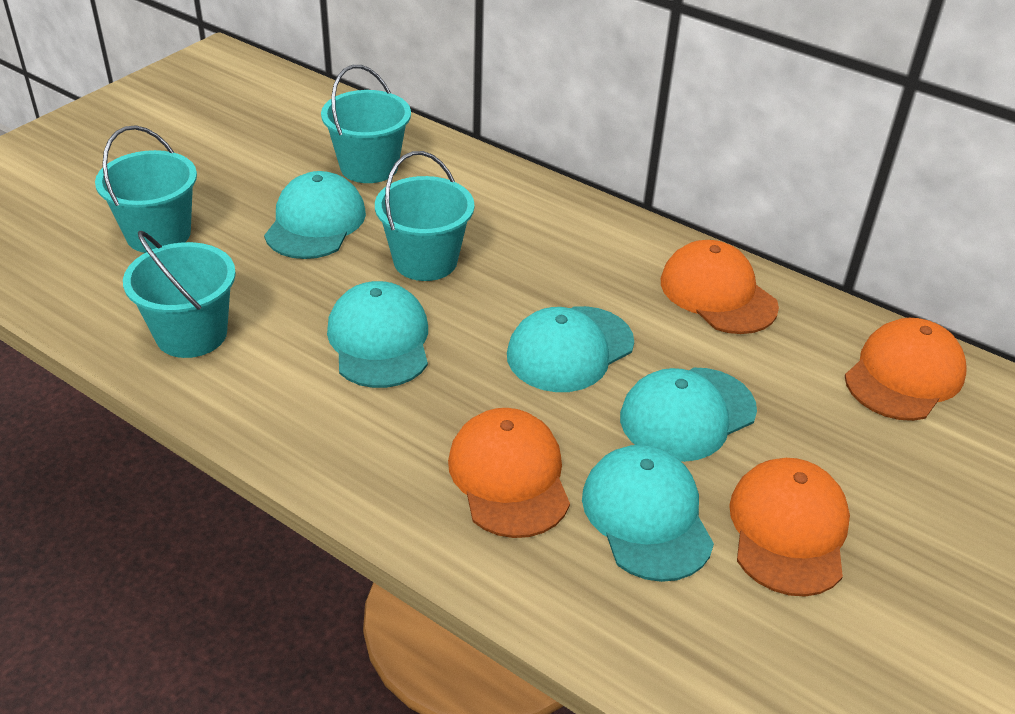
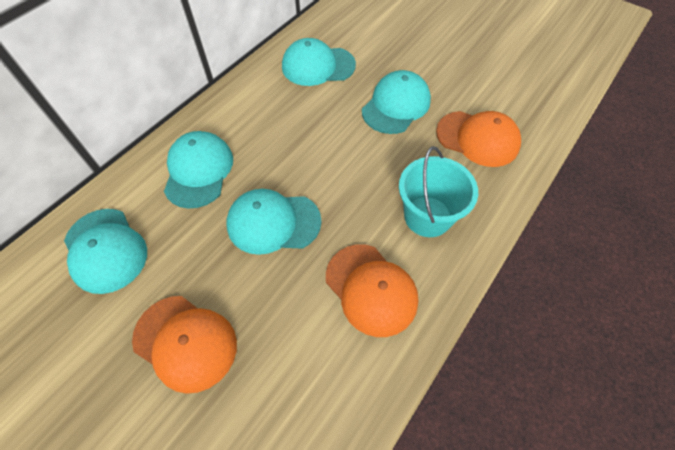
orange cap: [448,408,570,538] [661,240,779,334] [729,458,850,597] [845,318,967,421] = 4 -> [132,296,237,394] [326,244,418,337] [436,111,521,167] = 3
turquoise bucket: [95,125,197,253] [123,231,236,358] [321,65,411,183] [375,151,474,281] = 4 -> [399,146,478,237] = 1

